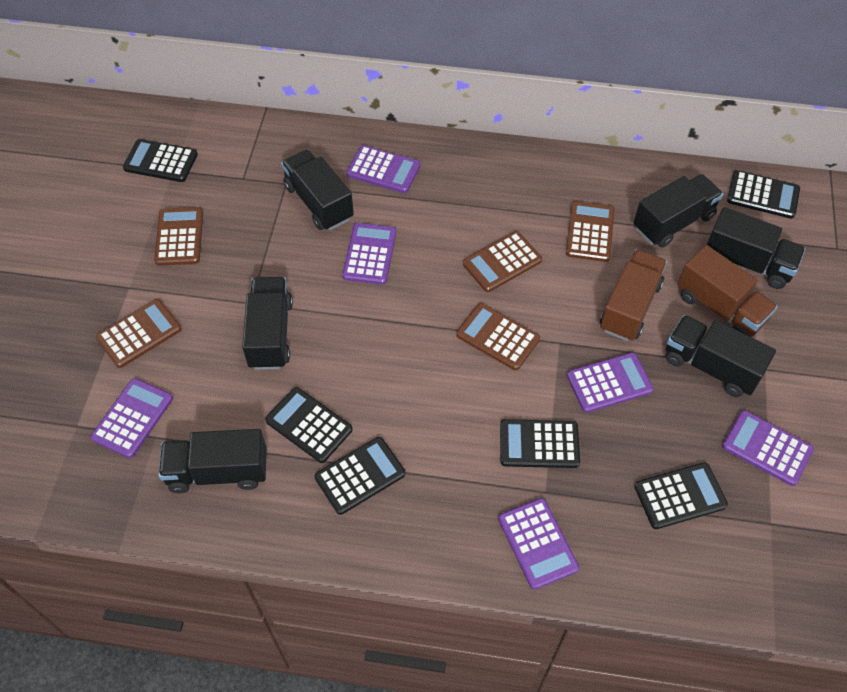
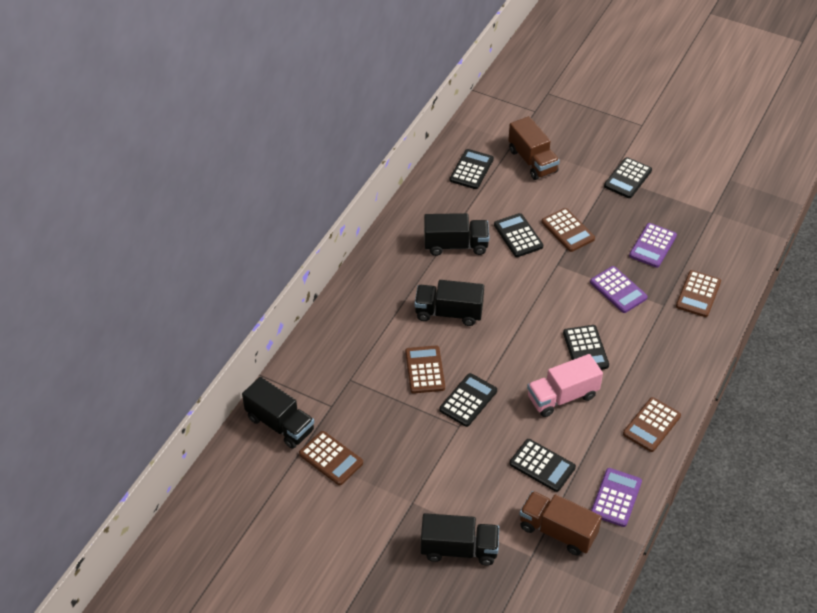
black truck: [158,429,267,493] [242,277,293,370] [281,149,354,230] [633,174,723,248] [666,315,776,397] [707,207,806,289] = 6 -> [242,377,314,449] [415,280,484,326] [421,513,499,566] [424,213,489,256] = 4
pink truck: none = 0 -> [527,354,603,417] = 1
purple calculator: [91,378,173,458] [342,223,396,285] [347,145,420,193] [498,498,579,590] [567,352,653,413] [722,410,814,486] = 6 -> [590,266,648,313] [591,468,642,527] [629,223,677,268] = 3

